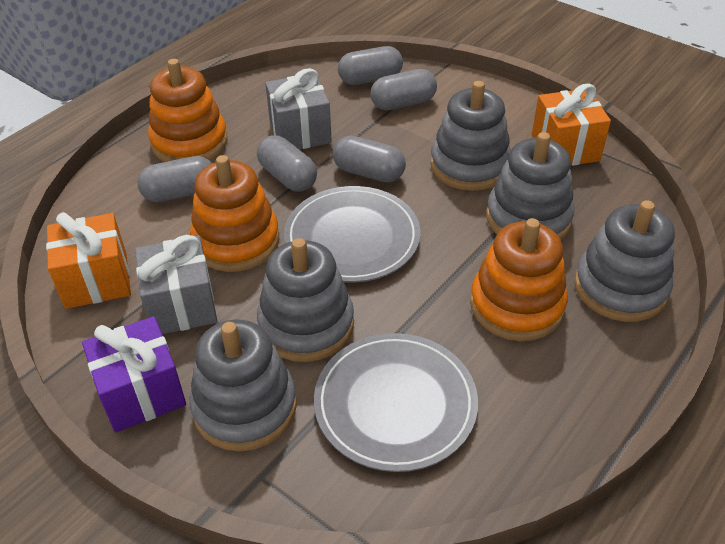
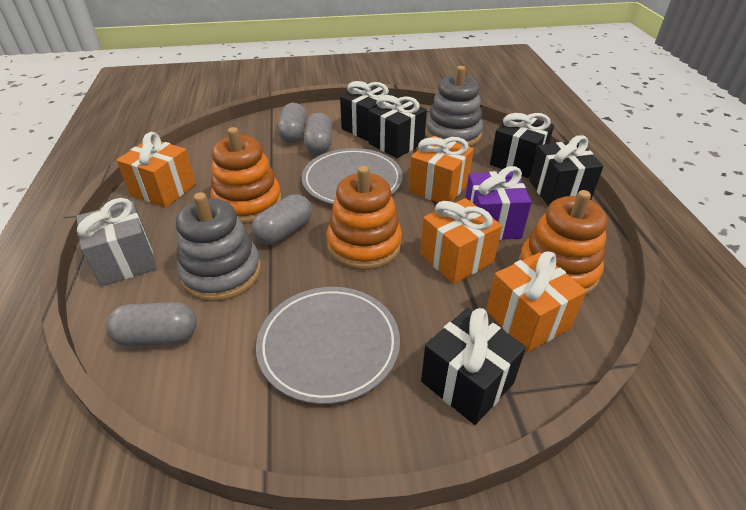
black gift: none = 0 -> [340,81,396,142] [369,95,427,158] [421,308,526,425] [490,113,554,178] [529,135,603,206] = 5
grey capsule: [137,156,212,202] [257,135,317,192] [333,136,406,183] [338,46,403,85] [370,69,437,111] = 5 -> [106,302,197,346] [252,194,312,245] [278,103,307,143] [304,113,332,155] = 4
grey gift: [135,235,217,334] [265,68,332,149] = 2 -> [76,198,157,287] = 1
grey stacking toy: [190,319,297,452] [257,238,354,362] [430,81,511,191] [486,132,575,239] [574,200,675,322] = 5 -> [176,192,261,302] [425,66,483,147] = 2
orange gift: [46,212,131,309] [532,84,611,166] = 2 -> [116,132,196,208] [409,136,474,202] [420,198,502,284] [486,251,587,352] = 4

